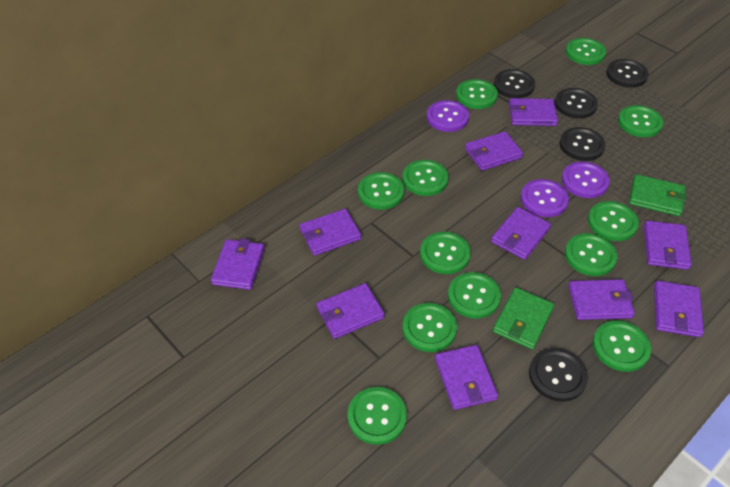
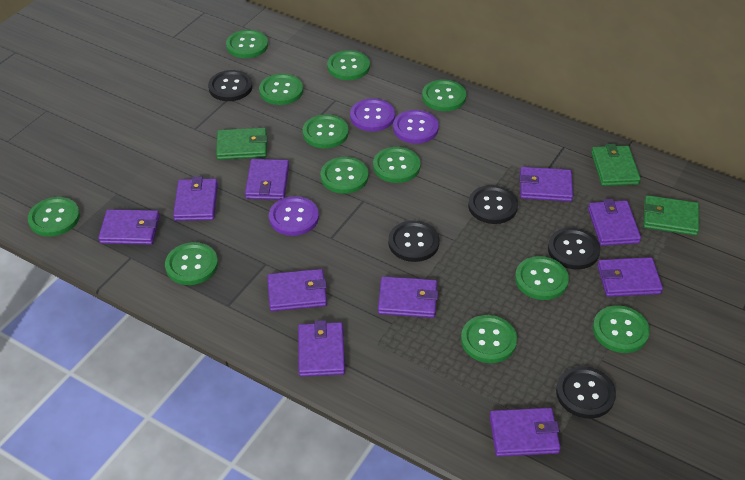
green wallet: [493,287,554,350] [629,174,687,216] = 2 -> [216,128,267,160] [591,144,641,186] [643,195,699,236] = 3

